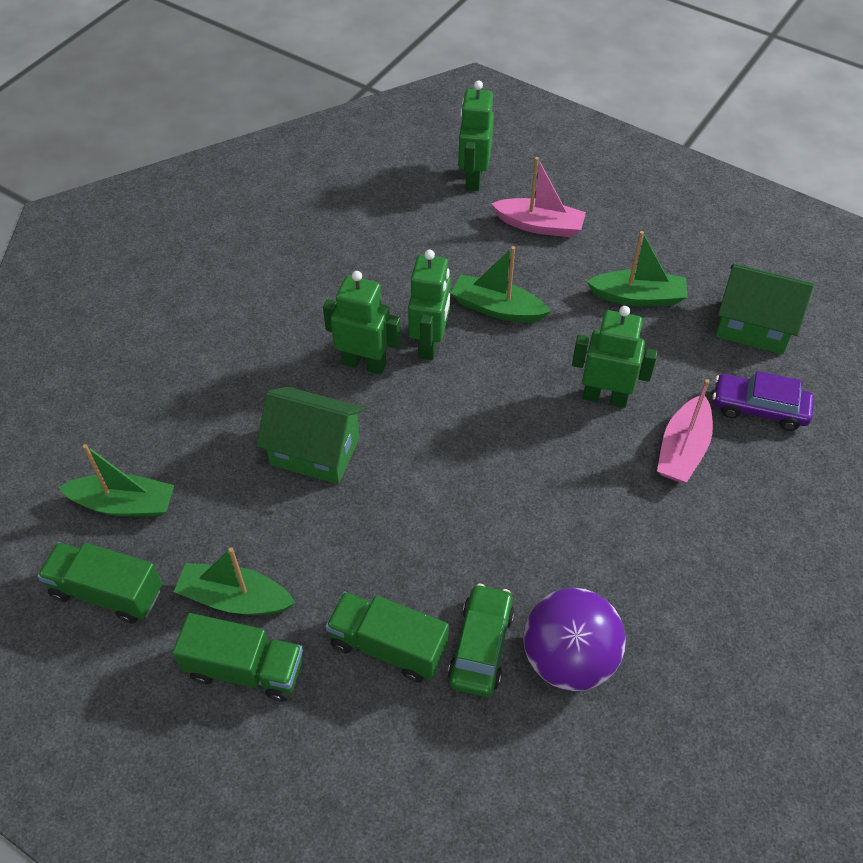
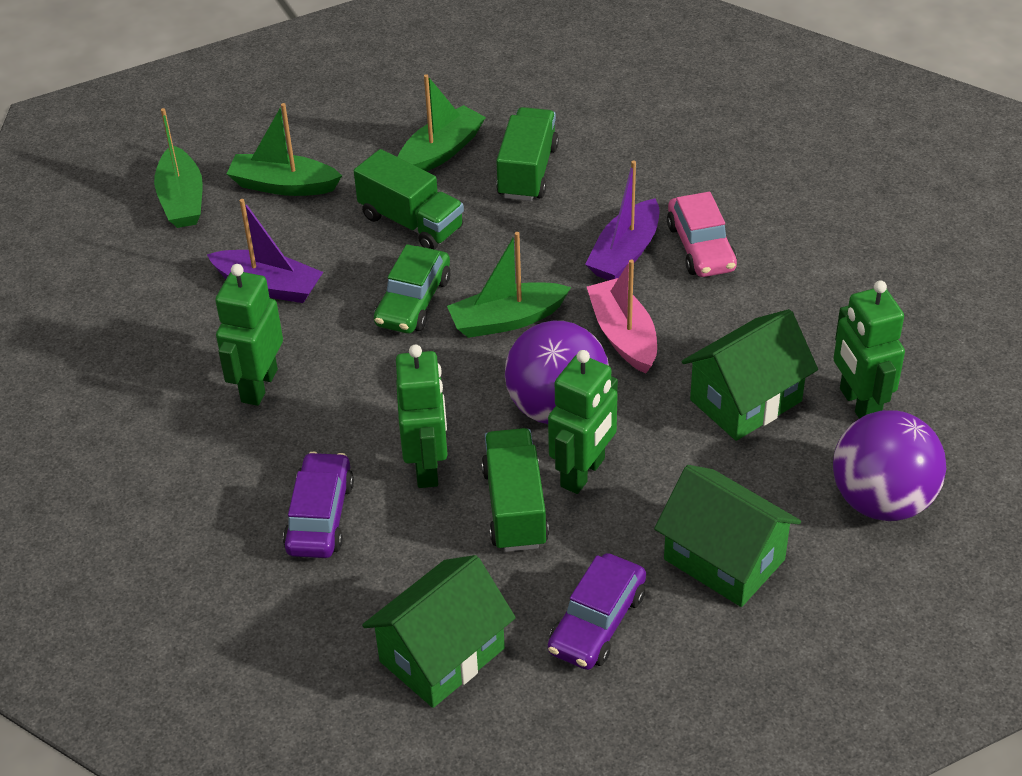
green house: [256,387,365,484] [715,264,814,354] = 2 -> [362,555,516,708] [654,465,801,607] [682,309,818,441] = 3
pink boat: [491,157,586,237] [657,379,713,483] = 2 -> [587,260,657,374] = 1
pink car: none = 0 -> [667,192,737,277] = 1
purple ball: [523,588,626,691] = 1 -> [505,321,609,424] [833,410,946,521] = 2
purple boat: none = 0 -> [207,199,323,303] [585,160,659,280] = 2
purple car: [713,371,814,431] = 1 -> [283,452,354,558] [548,553,646,670] = 2

